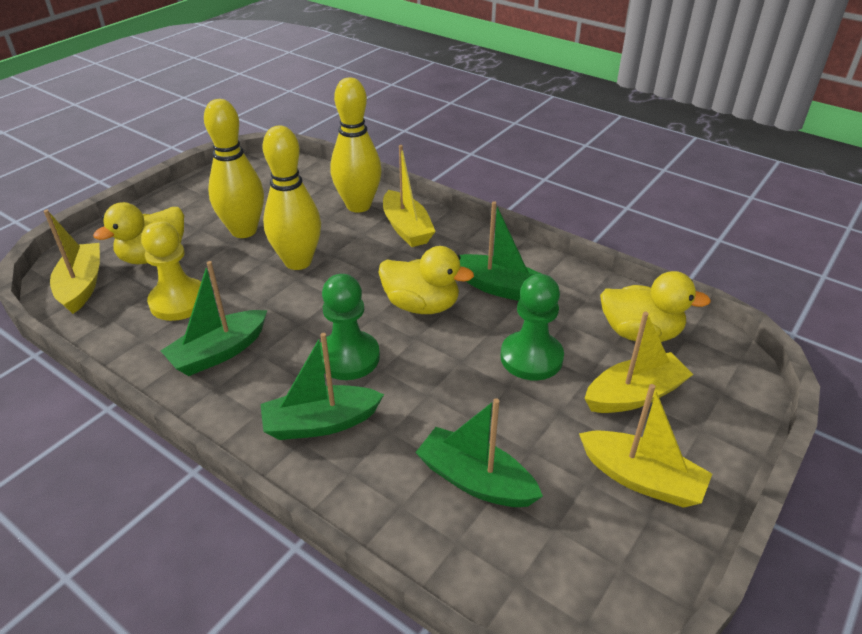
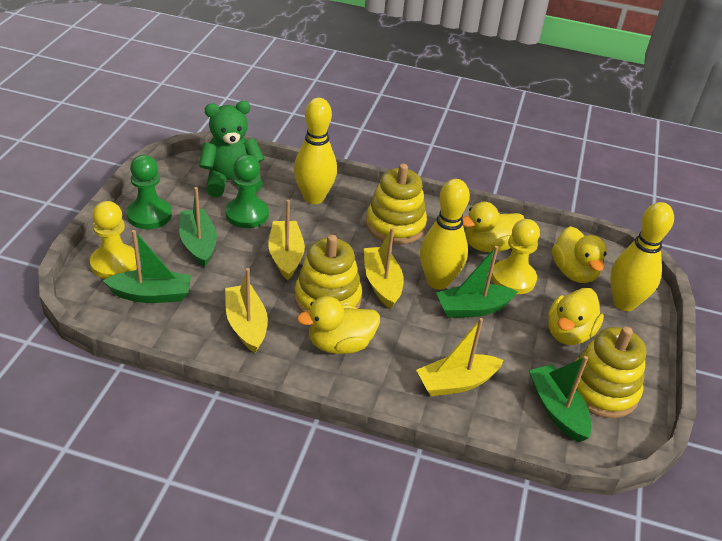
green teddy bear: none = 0 -> [199,101,265,197] = 1
yellow duck: [93,202,184,264] [379,246,474,314] [600,271,711,342] = 3 -> [297,296,380,354] [462,202,524,252] [548,288,604,345] [552,226,607,283] = 4
yellow pawn: [141,221,201,321] = 1 -> [90,201,137,279] [491,219,540,294] = 2
yellow stacking toy: none = 0 -> [295,235,362,312] [366,163,427,245] [576,326,646,418] = 3

